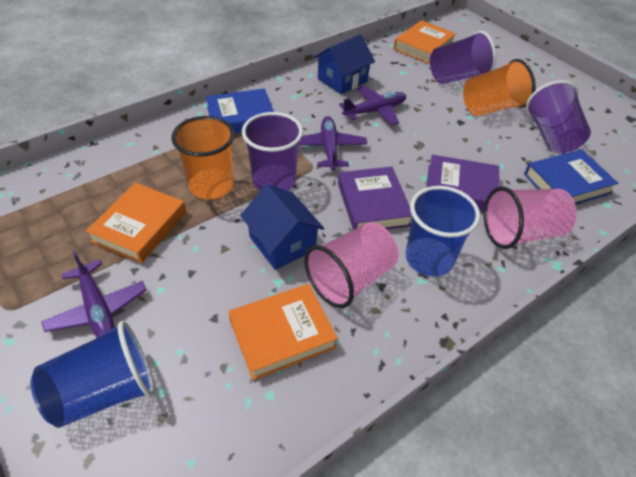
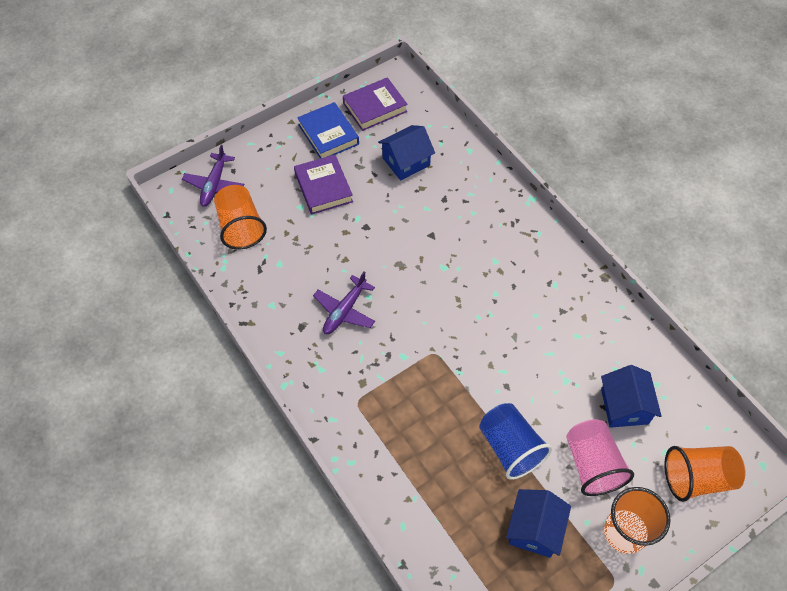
blue book: [206,88,274,134] [524,149,618,205] = 2 -> [297,102,359,159] = 1
blue cup: [31,321,154,428] [406,186,480,277] = 2 -> [479,403,552,480] = 1
blue house: [240,184,324,270] [314,34,375,94] = 2 -> [378,125,435,180] [506,489,571,558] [601,365,662,428] = 3
orange book: [86,183,186,263] [228,284,338,380] [394,20,456,64] = 3 -> none = 0
orange cup: [171,116,235,200] [463,59,536,116] = 2 -> [214,185,267,250] [604,487,671,554] [664,446,746,502] = 3
pink cup: [304,222,399,308] [484,186,577,249] = 2 -> [566,419,634,496] = 1
purple cup: [242,112,303,191] [430,31,496,84] [526,80,591,153] = 3 -> none = 0
purple plane: [41,251,147,338] [299,116,367,170] [339,86,406,126] = 3 -> [182,145,245,207] [313,271,375,334] = 2

